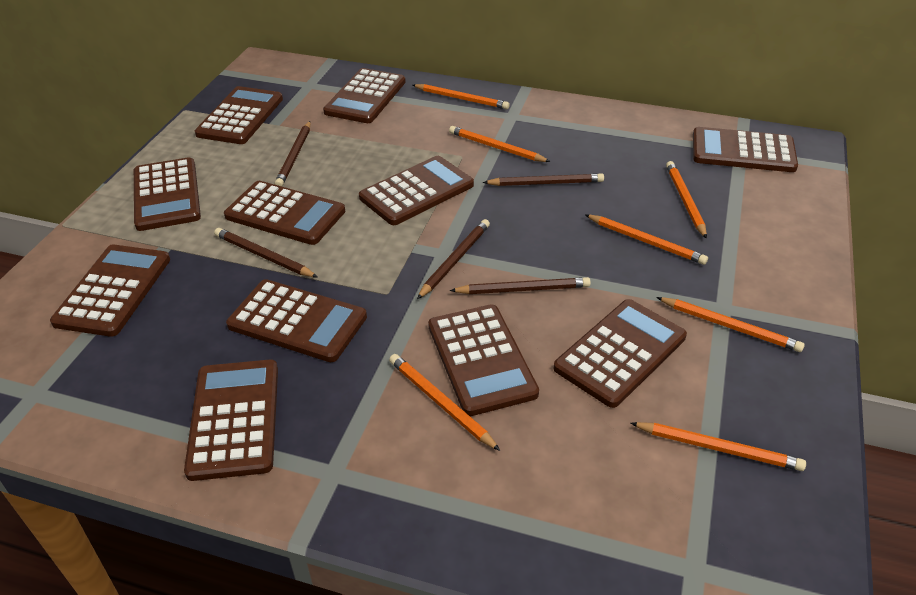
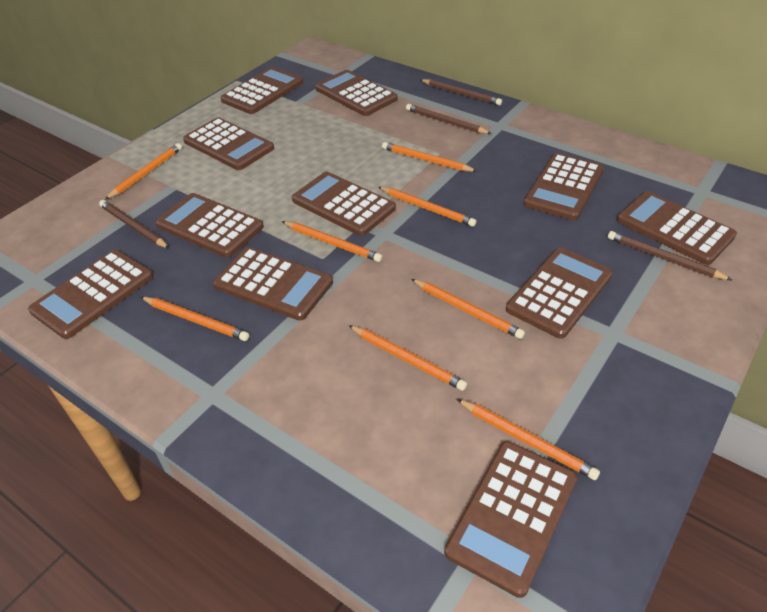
brown pencil: [214,228,318,278] [275,121,311,186] [417,219,490,299] [450,277,591,294] [483,173,604,186] = 5 -> [99,200,170,249] [406,104,492,134] [420,79,502,105] [608,231,733,281] = 4
orange pencil: [389,354,500,451] [413,84,510,109] [449,126,550,162] [585,214,708,265] [630,422,806,471] [656,297,805,352] [666,161,707,239] = 7 -> [105,143,182,200] [141,297,249,341] [282,221,382,262] [348,325,467,391] [379,187,476,227] [382,142,477,172] [411,279,525,339] [457,399,600,480] = 8

